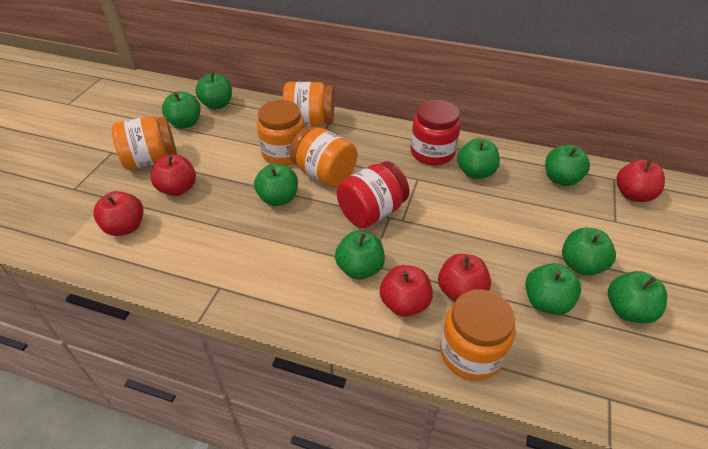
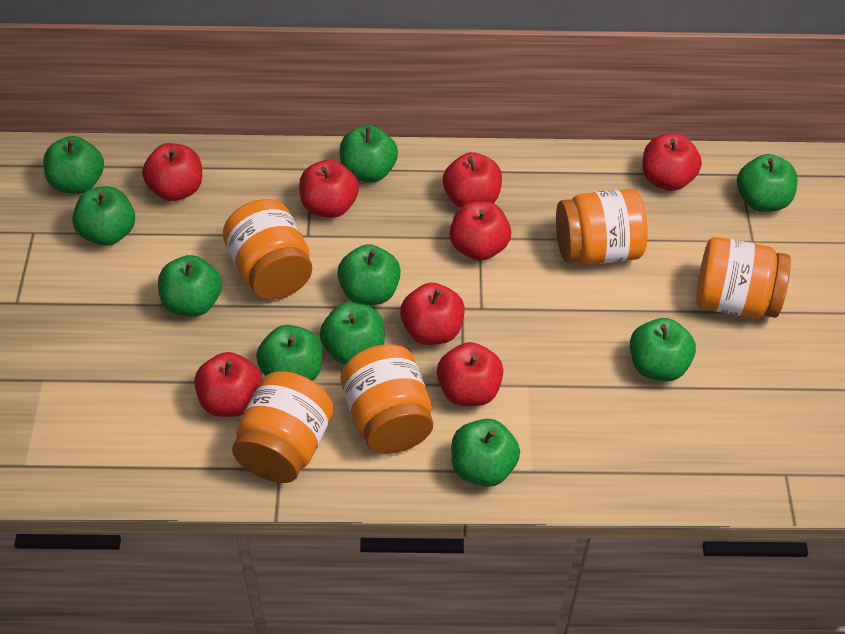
green apple: [162,91,201,129] [195,72,232,109] [254,163,298,206] [335,231,385,279] [457,138,500,179] [525,263,581,315] [545,145,590,186] [562,228,616,276] [608,271,667,323] = 9 -> [43,136,104,194] [72,186,135,246] [158,255,222,317] [256,325,322,381] [320,302,385,364] [337,244,401,305] [339,125,398,182] [451,419,520,487] [630,318,696,381] [737,154,798,212] = 10
red apple: [93,191,143,236] [151,154,196,196] [380,265,433,317] [438,254,491,301] [616,160,665,202] = 5 -> [142,143,202,201] [194,352,262,417] [299,159,359,218] [400,283,465,345] [437,342,504,406] [443,152,502,208] [450,201,511,261] [642,134,702,191] = 8
red jar: [337,162,409,228] [411,100,461,165] = 2 -> none = 0

